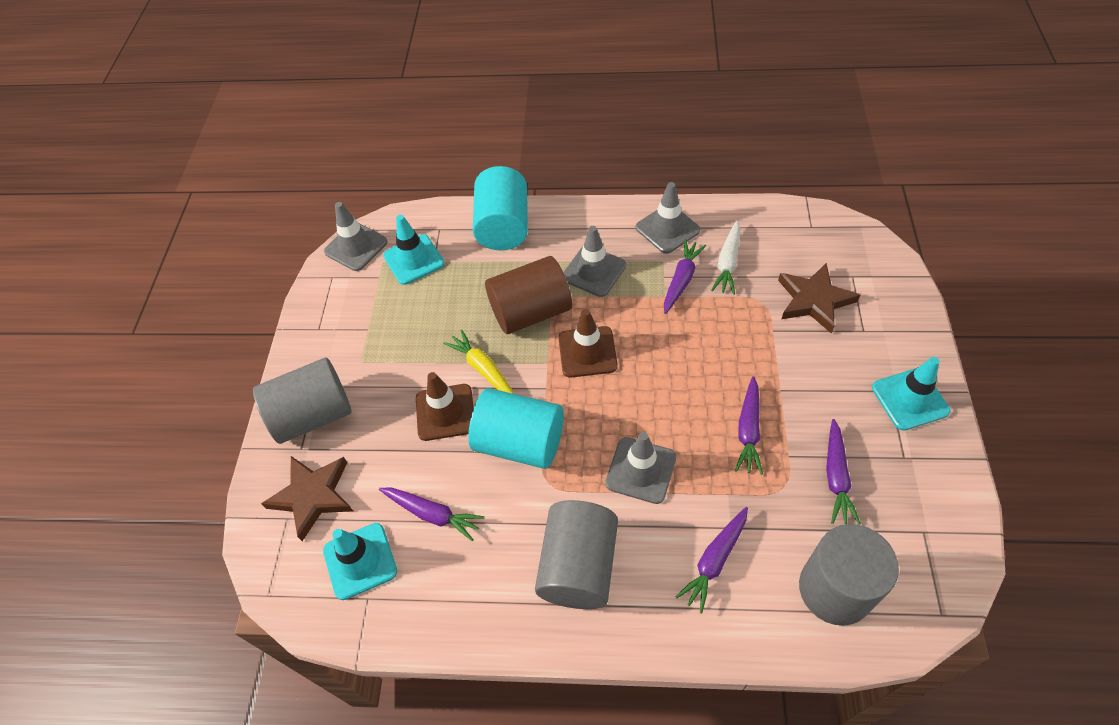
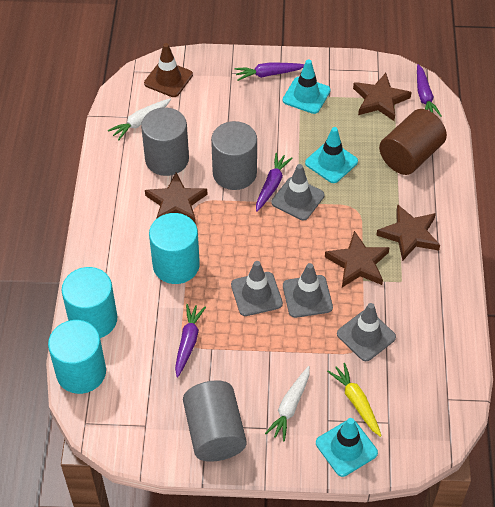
brown star: [261,456,353,541] [778,263,860,334] = 2 -> [145,172,208,224] [325,231,390,287] [353,73,412,121] [376,204,440,261] = 4
brown traffic cone: [416,372,474,441] [558,309,618,378] = 2 -> [144,43,193,97] = 1
purple carrot: [379,488,485,541] [664,239,706,314] [676,507,748,613] [735,376,763,475] [826,419,861,525] = 5 -> [175,304,206,377] [235,62,305,81] [256,153,292,212] [417,64,442,117] = 4
turquoise cylinder: [468,388,564,469] [473,166,528,251] = 2 -> [48,320,106,394] [62,267,117,338] [149,213,200,284] = 3
white carrot: [711,221,740,295] = 1 -> [108,98,171,141] [265,366,310,441] = 2

